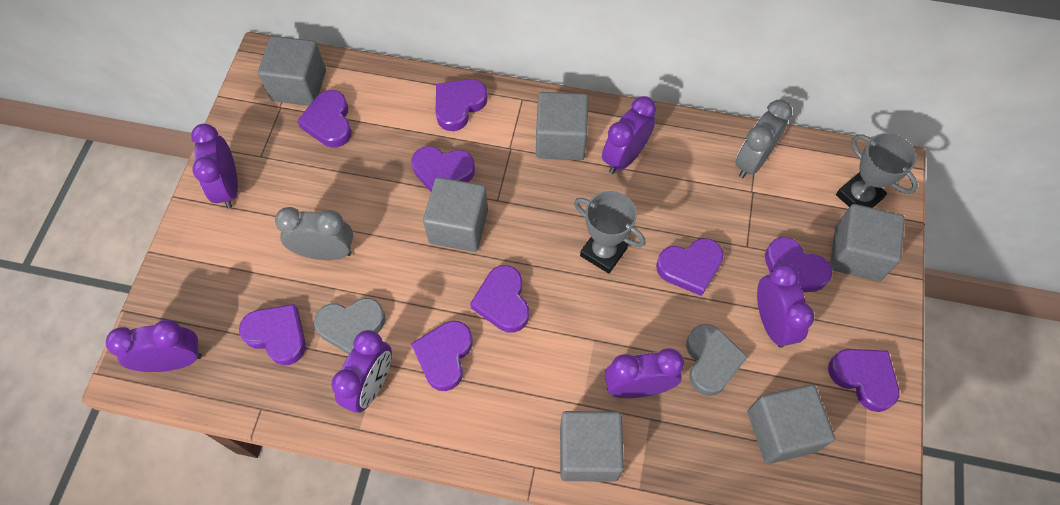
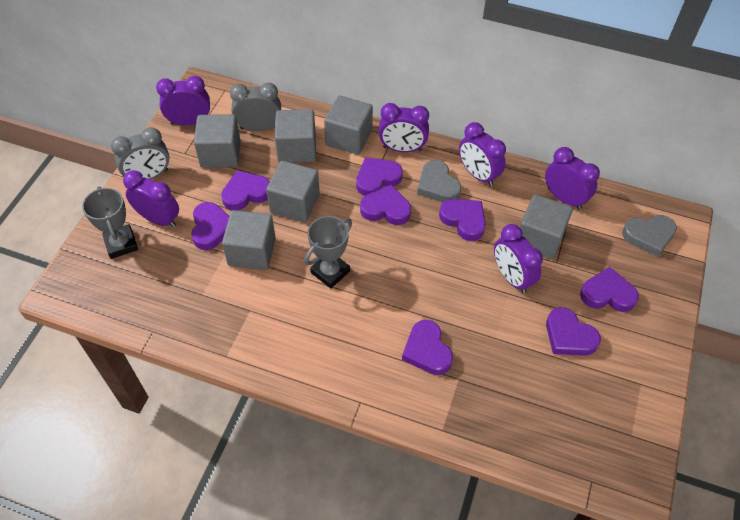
purple heart: [239,304,306,365] [297,90,352,148] [411,321,473,391] [412,146,475,192] [436,79,488,131] [470,265,529,333] [656,238,724,296] [765,237,832,292] [828,349,899,412] = 9 -> [191,202,229,250] [221,170,270,210] [356,157,403,196] [360,184,411,225] [402,320,453,375] [439,199,486,241] [546,307,601,356] [580,267,639,312] = 8

